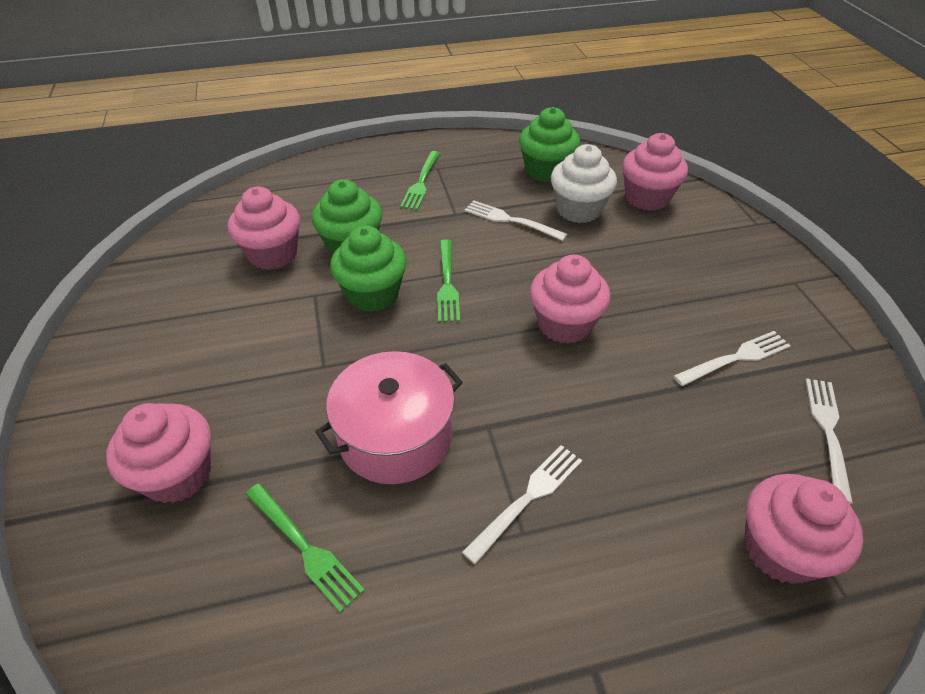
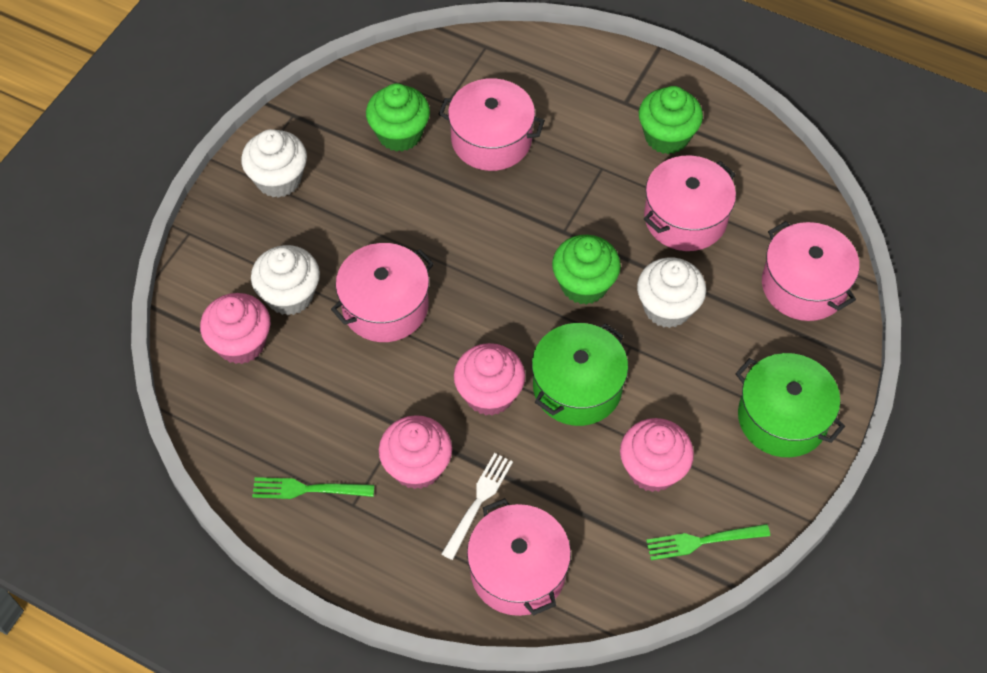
green fork: [246,483,365,613] [400,151,440,210] [437,239,460,322] = 3 -> [252,477,374,499] [646,524,770,560] = 2
green pot: none = 0 -> [532,323,628,426] [735,353,845,457] = 2
pink cupcake: [106,403,211,503] [228,187,300,270] [530,254,610,344] [622,133,688,211] [744,474,863,584] = 5 -> [200,293,270,364] [379,415,452,489] [454,343,525,416] [620,418,694,492] = 4
pink pot: [315,351,463,484] = 1 -> [331,243,434,342] [439,78,545,171] [467,498,571,616] [644,156,736,251] [762,221,859,321] = 5
white cupcake: [551,144,617,223] = 1 -> [241,129,307,198] [251,245,320,315] [637,258,706,328] = 3
white fork: [462,445,582,564] [464,200,567,241] [674,331,791,386] [805,378,853,504] = 4 -> [442,453,513,560] = 1

